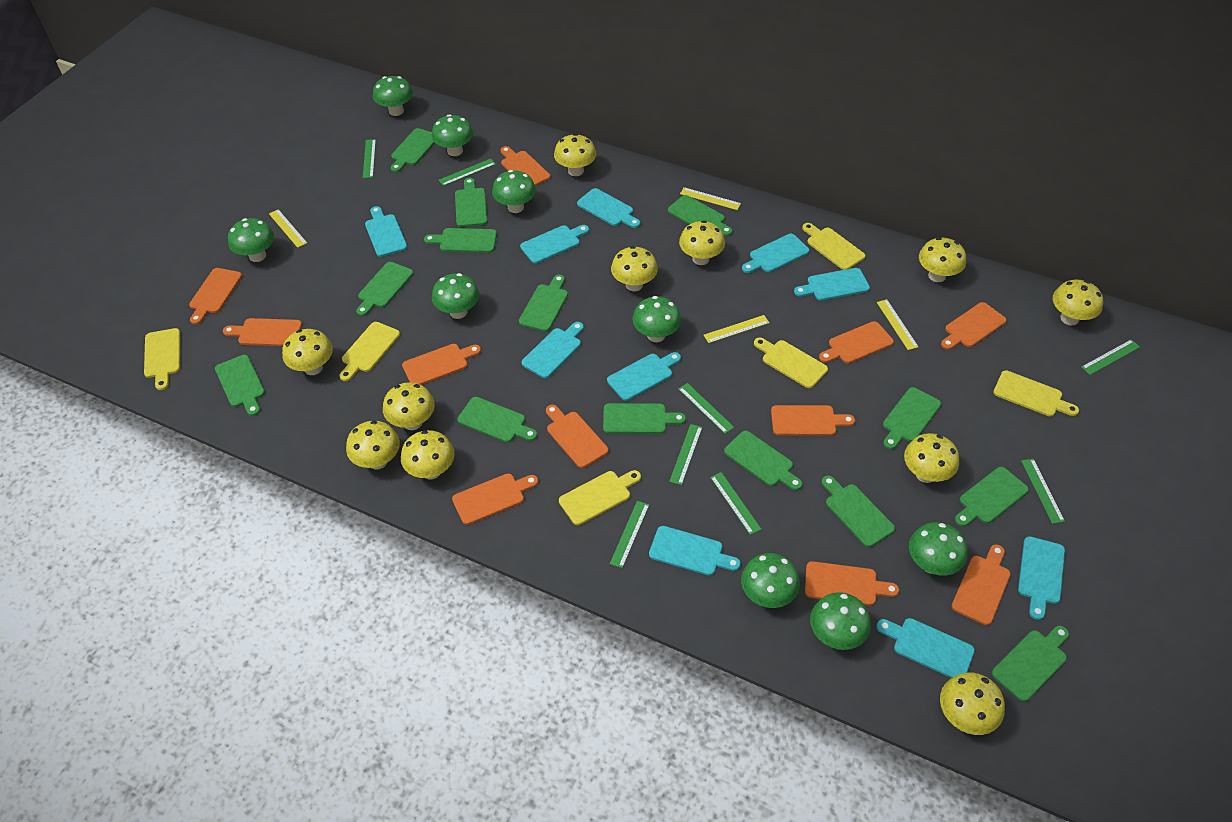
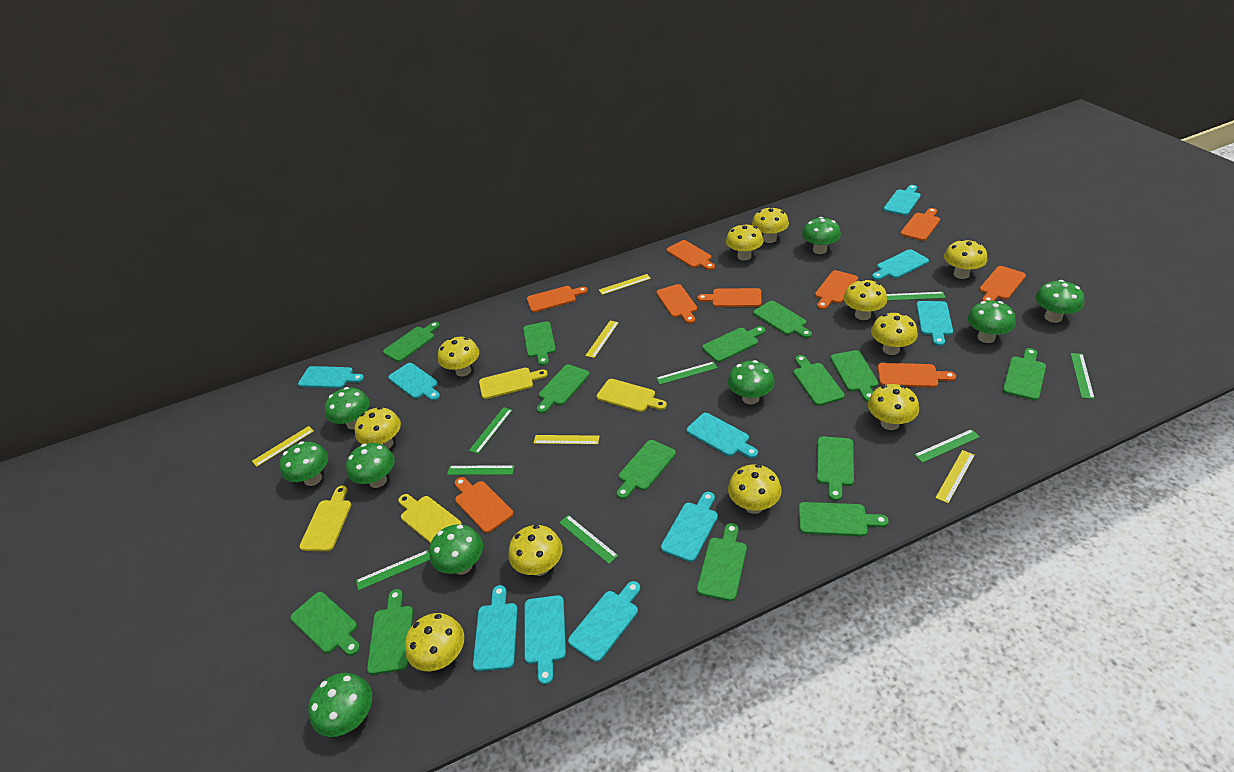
orange cutting board: [189,268,242,325] [223,318,302,346] [402,344,481,385] [452,474,538,525] [500,146,550,186] [546,405,609,468] [771,405,855,436] [805,561,899,606] [819,321,894,364] [941,302,1006,350] [952,544,1011,625] = 11 -> [455,477,513,533] [527,286,588,312] [656,284,697,324] [667,240,715,270] [697,288,761,307] [815,270,858,310] [878,363,956,388] [900,208,940,241] [979,266,1026,301] = 9
yellow cutting board: [144,328,180,390] [340,322,400,381] [559,470,641,525] [754,338,828,388] [802,223,866,270] [993,370,1079,416] = 6 -> [299,486,351,551] [398,494,462,543] [479,368,548,399] [597,379,667,412] = 4
yellow ruler: [269,209,307,248] [680,187,741,210] [704,315,769,343] [877,299,918,350] = 4 -> [252,426,314,467] [534,435,600,444] [585,321,619,358] [599,274,651,295] [935,450,975,503] = 5

